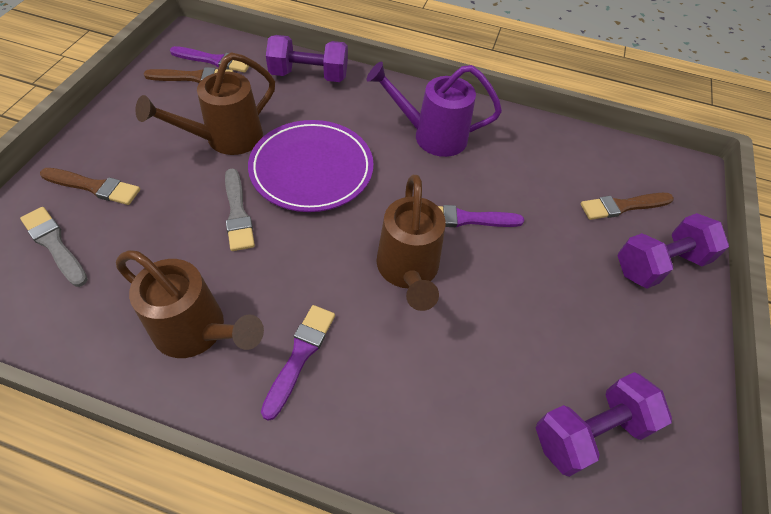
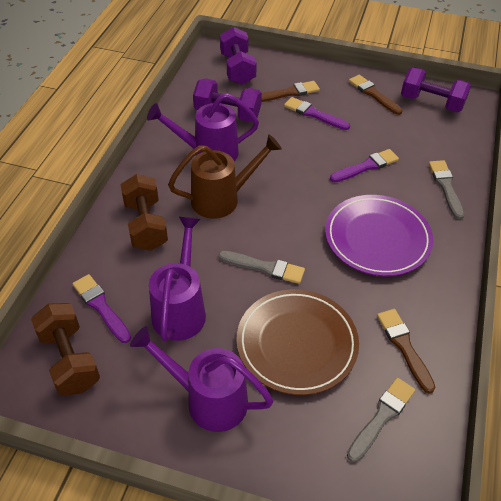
brown dumbbell: none = 0 -> [31,303,100,396] [120,174,168,251] = 2
brown plate: none = 0 -> [236,289,359,395] = 1
brown watering can: [116,250,264,358] [135,52,275,155] [377,175,446,311] = 3 -> [168,134,282,219] = 1
grey brush: [20,207,88,287] [225,168,255,251] = 2 -> [218,251,305,284] [347,377,415,462] [429,160,464,219] = 3
purple watering can: [366,61,502,157] = 1 -> [130,326,273,432] [147,93,259,161] [149,217,206,342] = 3

